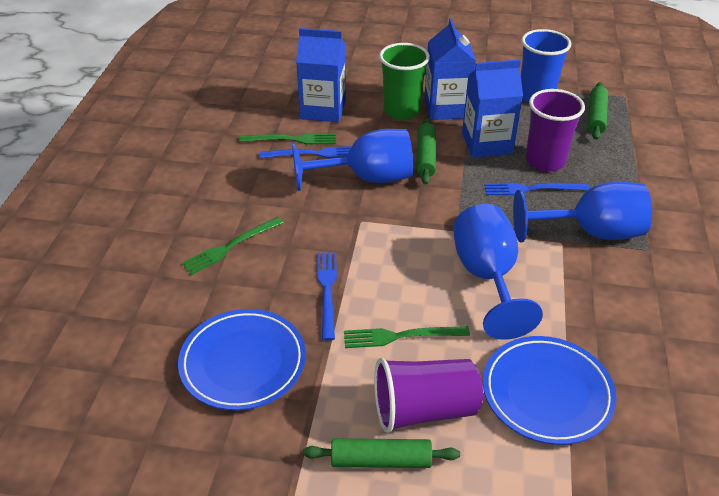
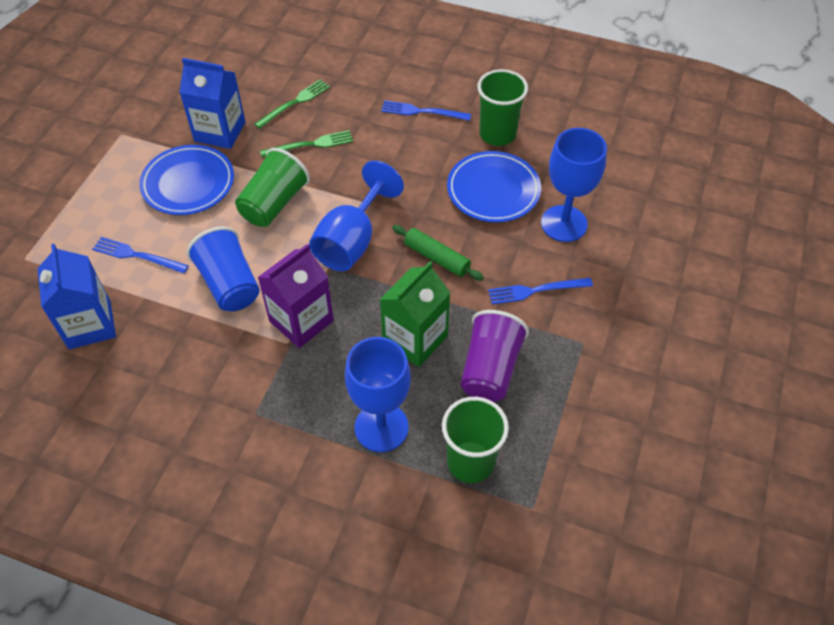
blue carton: [296,28,346,122] [424,18,476,120] [462,60,523,158] = 3 -> [37,244,116,349] [179,58,245,149] = 2
green carton: none = 0 -> [380,261,451,367] = 1
green cup: [379,43,430,120] = 1 -> [235,148,310,227] [442,397,509,483] [477,69,528,146] = 3
green fork: [181,217,284,275] [239,133,336,144] [344,326,470,348] = 3 -> [254,79,330,129] [260,130,353,157] = 2
green rolling pin: [303,438,460,468] [416,118,436,185] [588,82,608,140] = 3 -> [392,225,484,281] = 1
purple carton: none = 0 -> [258,244,334,348] = 1
purple cup: [374,358,483,433] [526,89,585,171] = 2 -> [460,310,529,402] = 1

